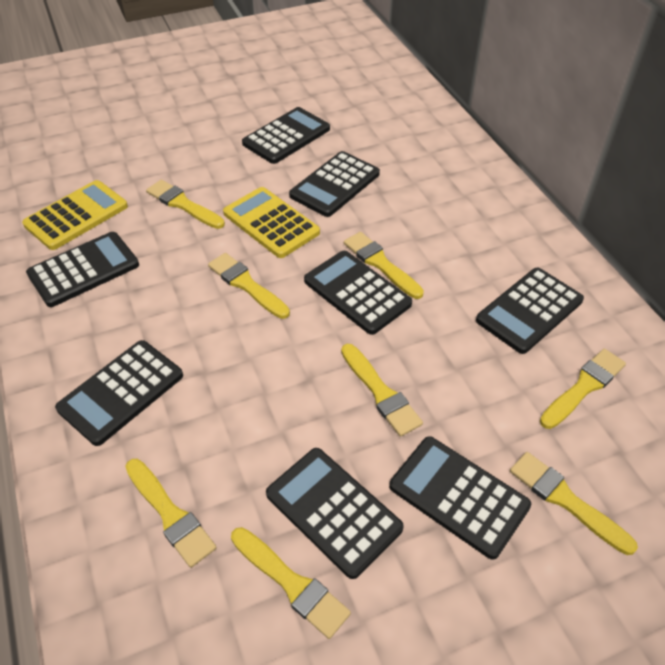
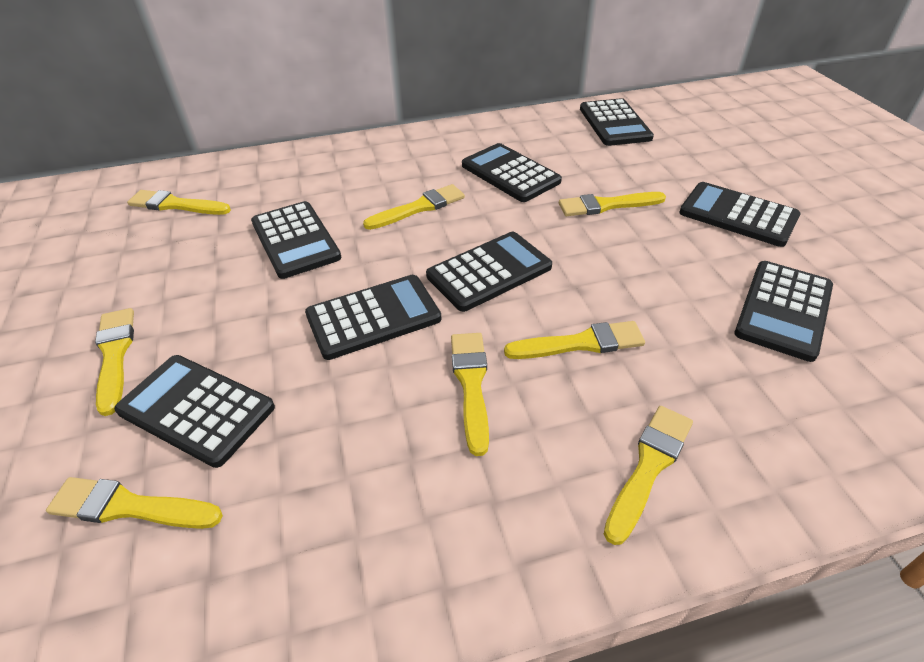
yellow calculator: [22,180,128,250] [223,187,320,258] = 2 -> none = 0

